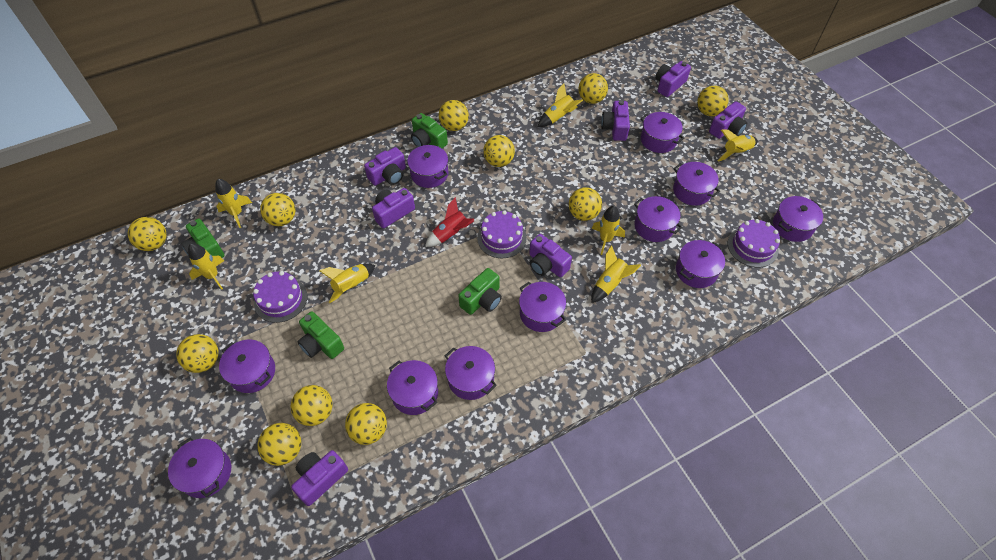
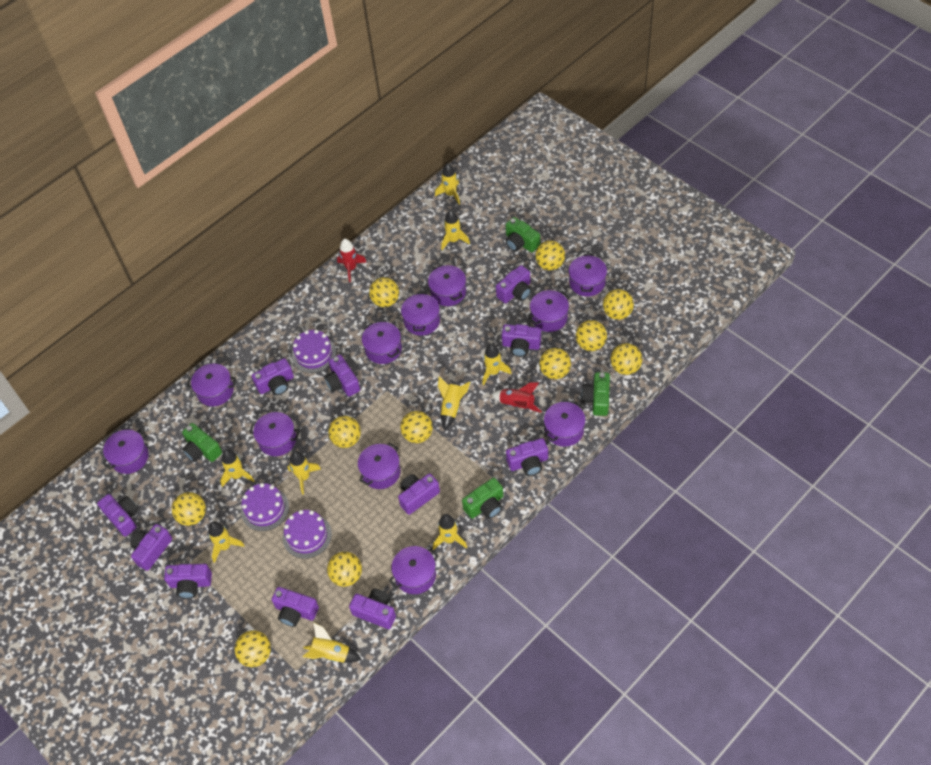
purple camera: [291,450,348,506] [364,147,406,186] [372,188,415,228] [529,234,572,277] [601,100,630,141] [656,61,691,97] [709,101,747,139] = 7 -> [97,494,139,537] [130,524,172,571] [164,564,212,599] [252,358,294,395] [272,587,319,627] [324,355,360,397] [349,589,396,629] [398,473,440,515] [496,265,532,303] [502,324,541,357] [506,438,548,476] = 11
red rocket: [425,197,474,247] = 1 -> [337,239,366,282] [491,382,542,412] = 2
yellow rocket: [188,243,224,290] [215,179,252,228] [319,263,375,303] [538,83,583,127] [591,245,641,303] [592,206,625,255] [718,130,758,162] = 7 -> [208,521,245,563] [220,449,254,487] [287,451,321,494] [303,622,362,663] [433,514,467,550] [435,163,460,205] [438,376,470,430] [441,210,470,250] [482,344,512,385] = 9

